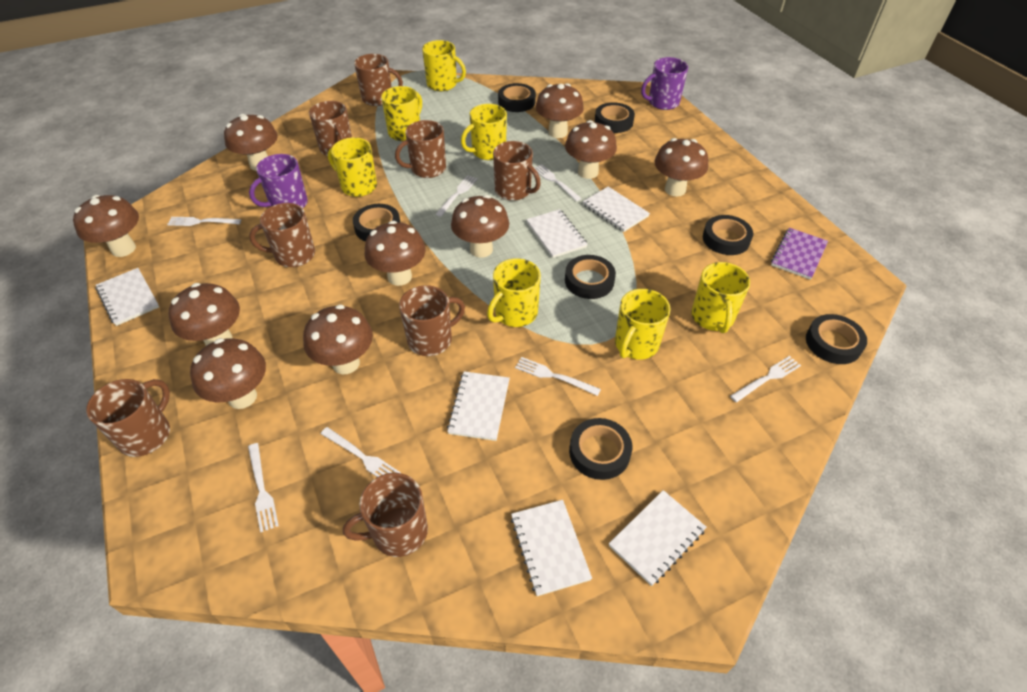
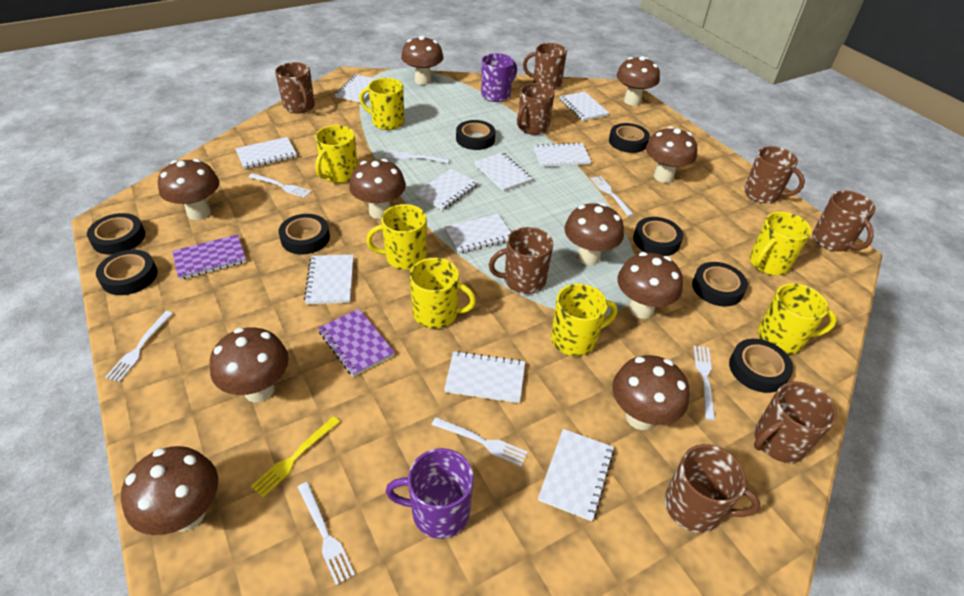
black tape: [353,204,400,242] [498,83,536,112] [565,255,616,299] [569,418,632,480] [595,102,635,133] [703,215,753,255] [806,314,867,364] = 7 -> [87,213,145,255] [96,250,158,295] [279,214,330,254] [456,120,496,150] [609,123,650,153] [633,217,683,256] [692,262,748,307] [729,339,793,393] = 8
purple notebook: [771,228,828,280] = 1 -> [172,234,246,280] [318,309,395,377] = 2
white notebook: [96,268,159,326] [447,371,510,441] [511,500,592,596] [526,209,588,258] [583,187,650,232] [609,490,707,586] = 6 -> [235,137,297,169] [304,254,354,304] [335,74,376,102] [415,169,478,210] [444,214,511,254] [444,351,525,403] [474,152,533,192] [534,142,591,167] [538,429,614,521] [560,91,609,121] = 10
yellow fork: none = 0 -> [251,416,340,497] = 1

